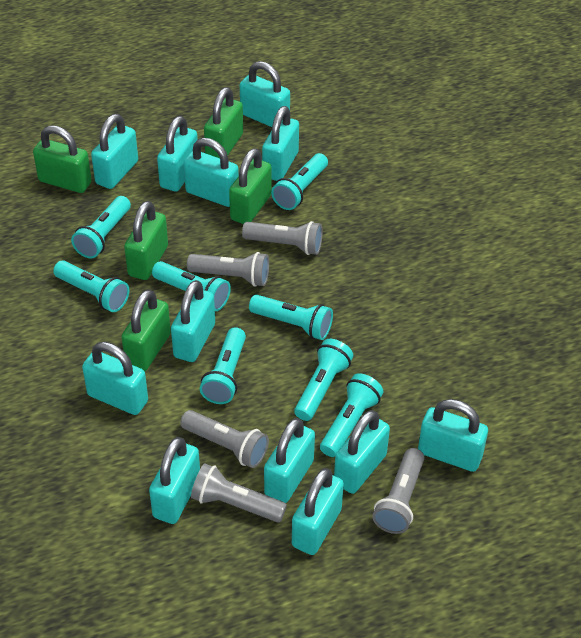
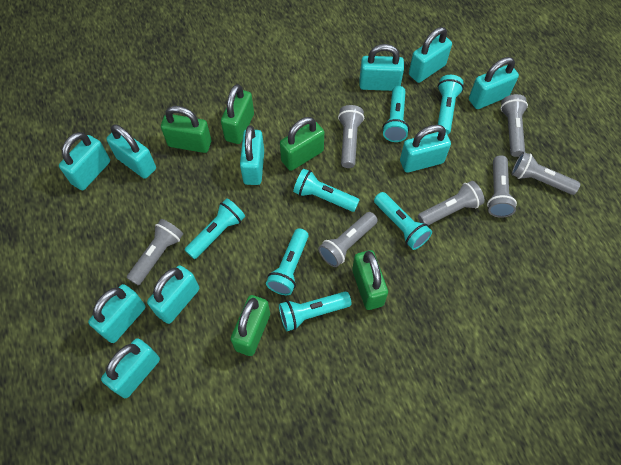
grey flashlight: [180,410,269,468] [187,252,269,287] [191,463,287,522] [242,221,323,255] [372,448,425,534] = 5 -> [127,219,183,286] [318,212,378,267] [338,105,364,168] [418,181,485,225] [487,155,517,218] [500,94,528,157] [512,152,580,195] = 7
turquoise flashlight: [53,260,129,312] [71,196,131,258] [152,261,231,311] [200,327,246,404] [249,295,333,340] [271,153,328,210] [294,339,353,421] [320,373,384,457] = 8 -> [185,198,245,259] [266,228,309,295] [279,291,352,331] [293,169,359,212] [374,192,432,250] [382,86,409,142] [438,75,464,135] = 7
turquoise padlock: [82,342,148,415] [91,114,138,189] [149,437,200,524] [157,116,198,192] [171,280,215,362] [184,138,239,207] [240,61,290,127] [262,106,299,181] [264,418,315,503] [292,468,344,555] [334,410,390,494] [418,399,488,472] = 12 -> [59,132,110,190] [88,284,146,343] [101,338,160,398] [106,124,156,179] [147,265,199,324] [240,125,264,185] [359,44,404,91] [400,124,451,173] [409,27,452,83] [469,57,519,109] = 10

